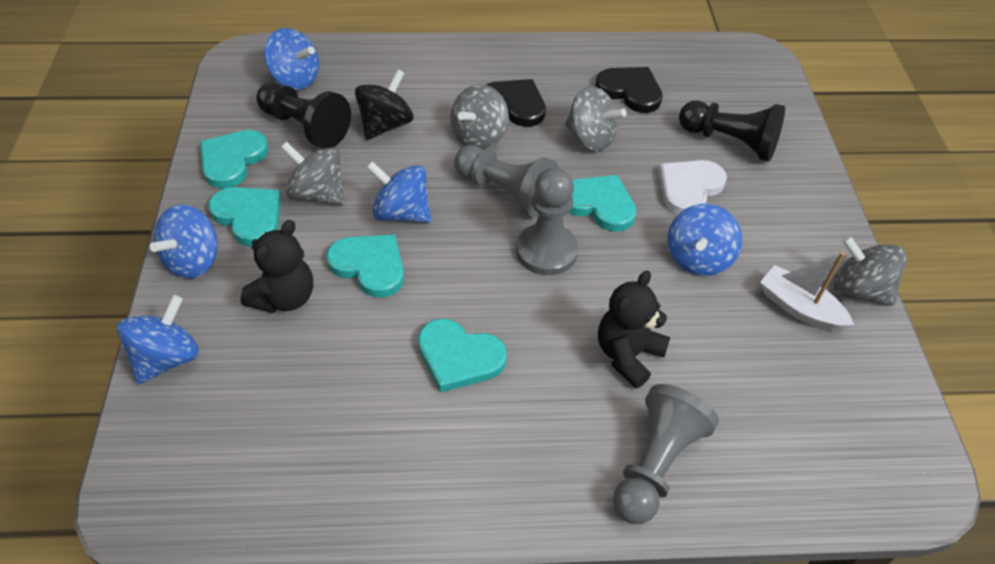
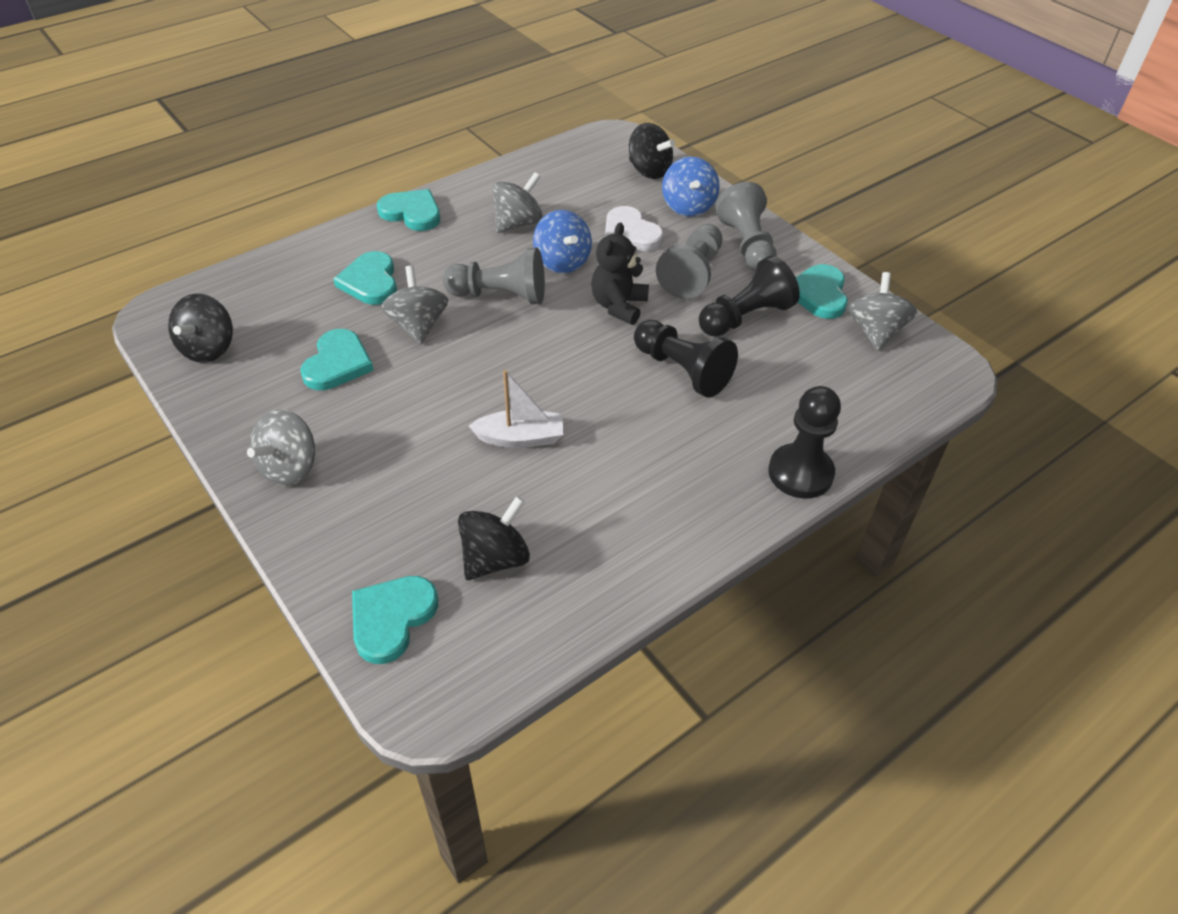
black heart: [486,79,546,127] [596,67,663,113] = 2 -> none = 0
black pawn: [256,82,351,149] [679,100,785,161] = 2 -> [634,320,738,398] [699,256,800,337] [768,386,841,499] = 3
black spinning top: [355,69,413,140] = 1 -> [168,293,233,363] [458,496,530,580] [629,123,675,179] = 3
black teddy bear: [241,220,313,313] [598,271,670,388] = 2 -> [591,222,649,325] = 1
blue spinning top: [117,295,199,385] [150,204,217,279] [264,28,319,90] [366,161,431,223] [668,204,742,276] = 5 -> [533,210,592,273] [662,157,720,217] = 2

